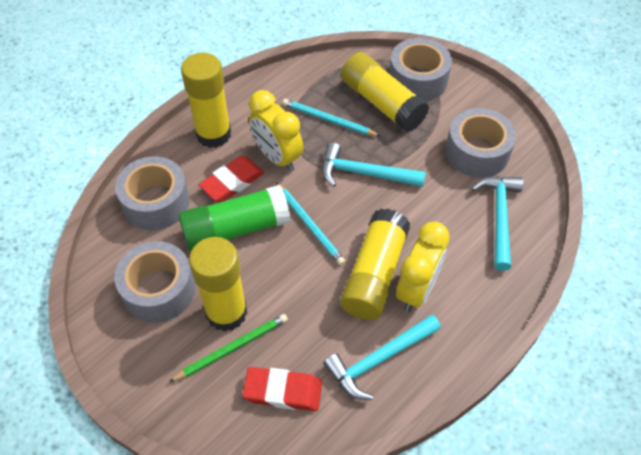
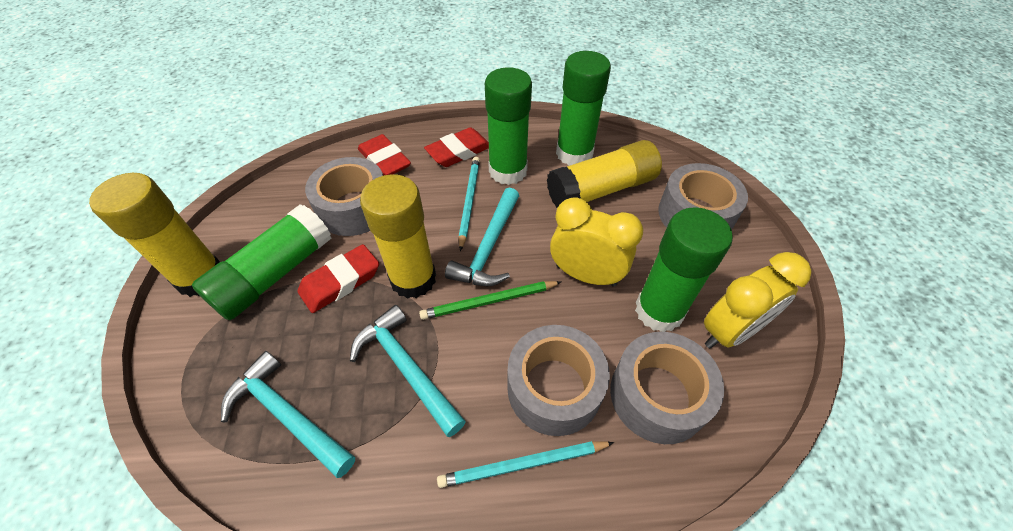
green glue stick: [178,185,291,251] = 1 -> [192,204,331,320] [485,67,532,185] [556,51,611,166] [635,207,733,332] = 4
red eraser: [199,156,264,202] [242,367,322,411] = 2 -> [297,244,379,313] [358,134,411,176] [424,128,489,167] = 3
yellow glue stick: [181,53,231,148] [189,237,247,332] [340,209,410,320] [341,52,429,132] = 4 -> [89,173,220,297] [360,174,436,299] [547,140,662,208] = 3

